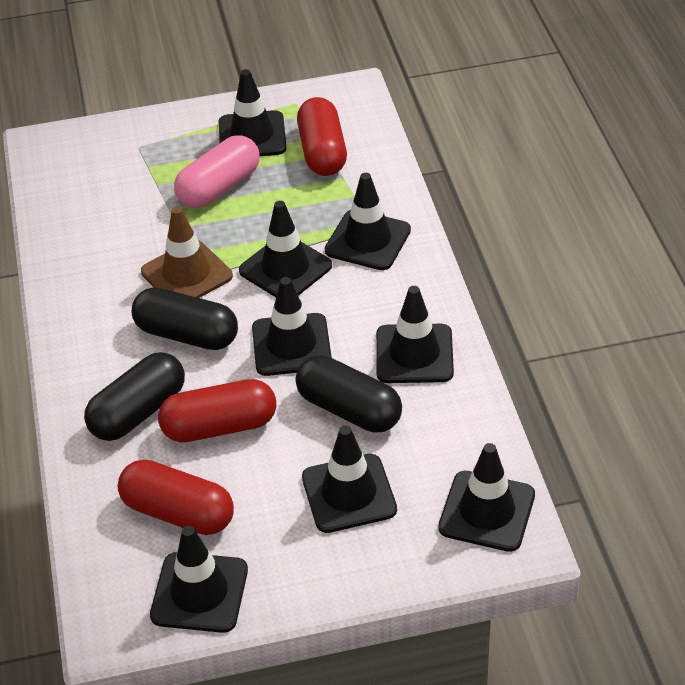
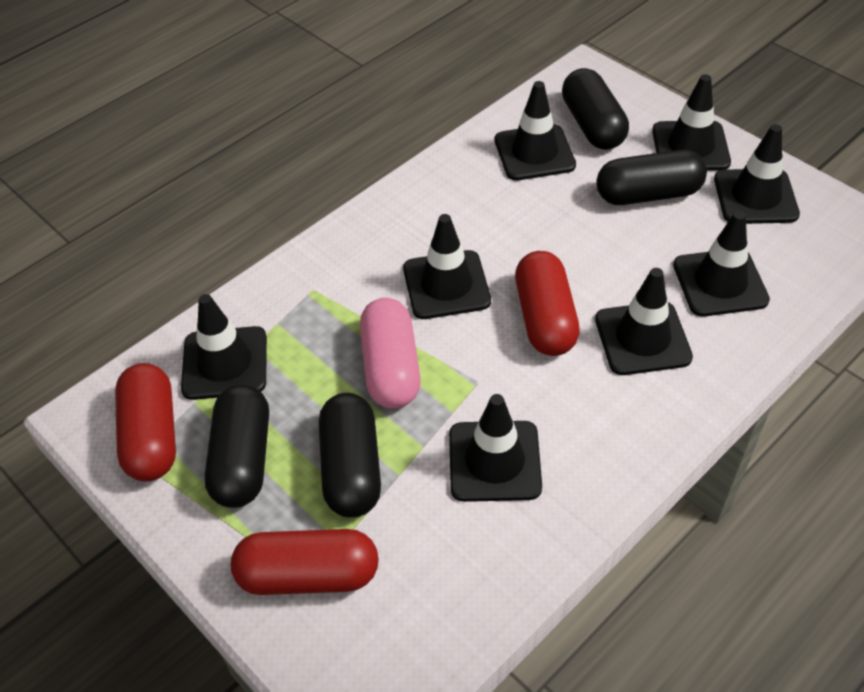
black capsule: [84,352,185,441] [132,288,238,350] [295,355,402,432] = 3 -> [205,384,269,508] [319,393,381,518] [562,68,629,150] [596,150,707,205] = 4
brown traffic cone: [141,207,233,298] = 1 -> none = 0

